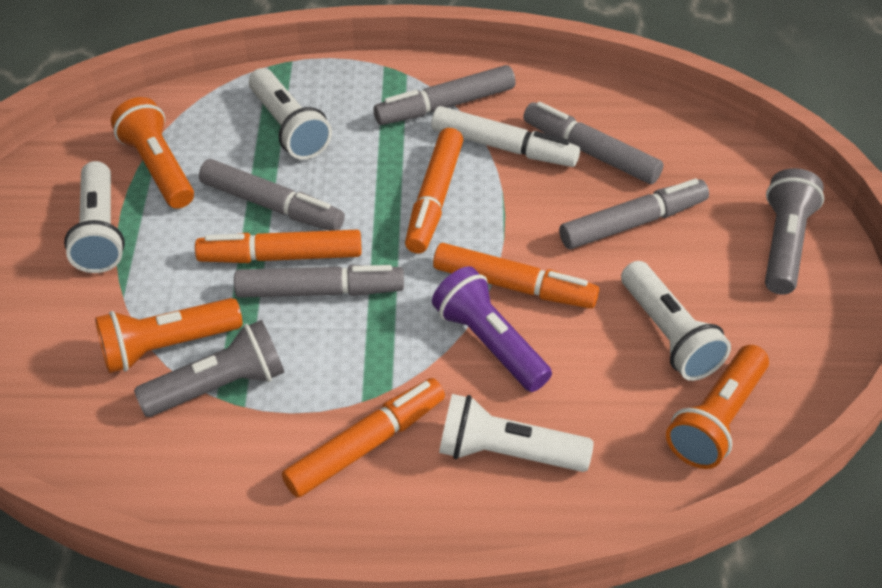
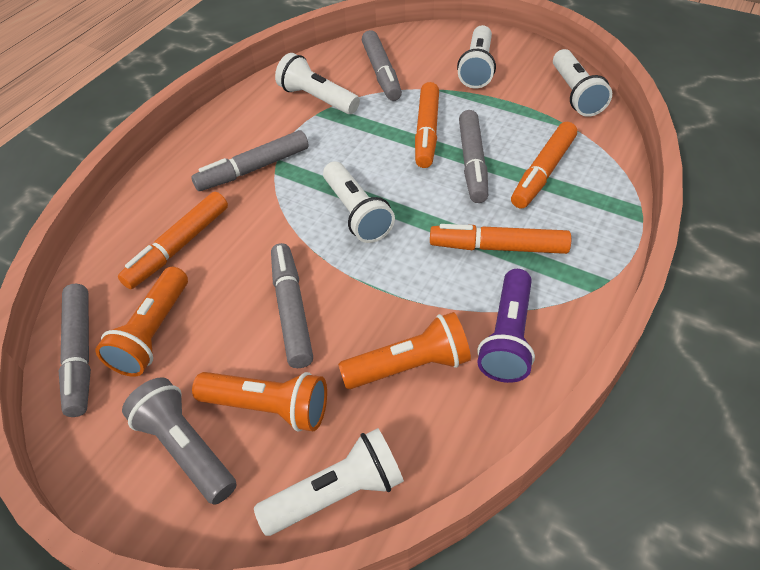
grey flashlight: [134,320,284,417] [765,168,824,295] = 2 -> [122,377,237,505] = 1
white flashlight: [64,161,125,273] [249,68,332,160] [439,394,594,472] [621,261,731,381] = 4 -> [254,428,404,536] [275,53,360,114] [323,162,395,243] [457,25,496,89] [553,49,612,117] = 5
white marker: [431,106,580,167] = 1 -> none = 0

